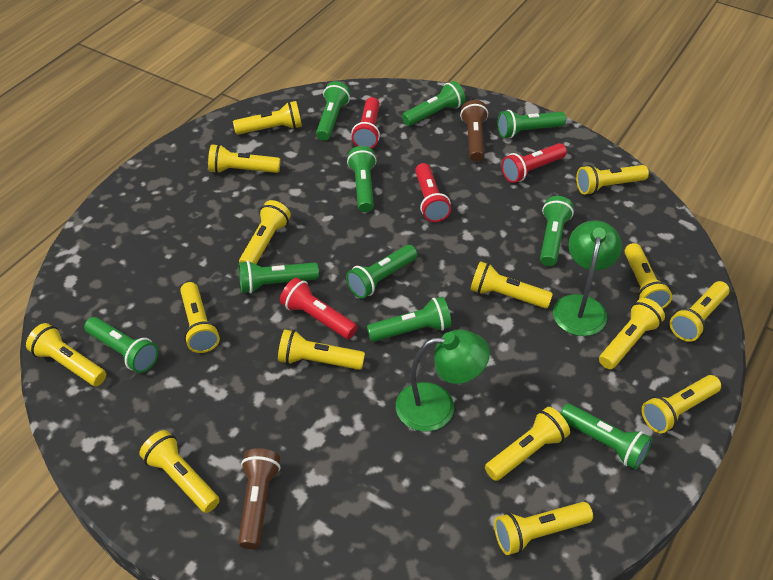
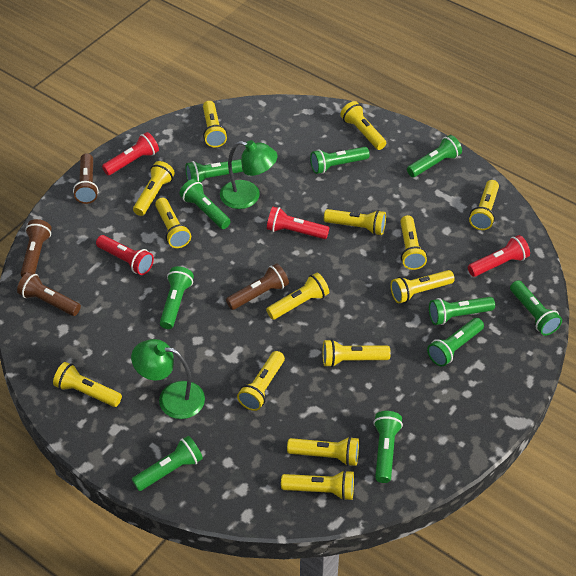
brown flashlight: [238,448,280,549] [460,100,488,162] = 2 -> [17,272,81,316] [21,219,52,277] [73,153,98,204] [226,263,289,310] = 4
yellow flashlight: [26,323,106,386] [139,430,219,513] [180,282,220,353] [208,144,280,174] [233,101,302,135] [239,200,291,264] [278,329,365,370] [470,261,553,309] [485,407,570,481] [494,502,593,555] [576,165,649,195] [599,298,665,369] [625,243,672,309] [642,375,721,433] [670,281,729,342] = 15 -> [53,362,122,407] [133,161,175,216] [155,198,191,248] [203,101,227,147] [237,351,285,411] [266,273,329,320] [281,470,354,501] [287,436,359,466] [322,339,391,367] [324,209,386,235] [340,101,386,150] [390,270,455,303] [400,215,427,270] [469,180,499,230] = 14

